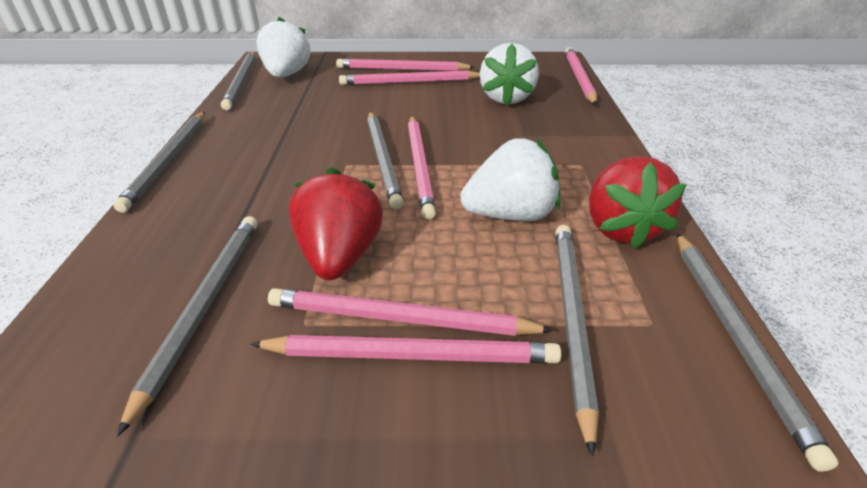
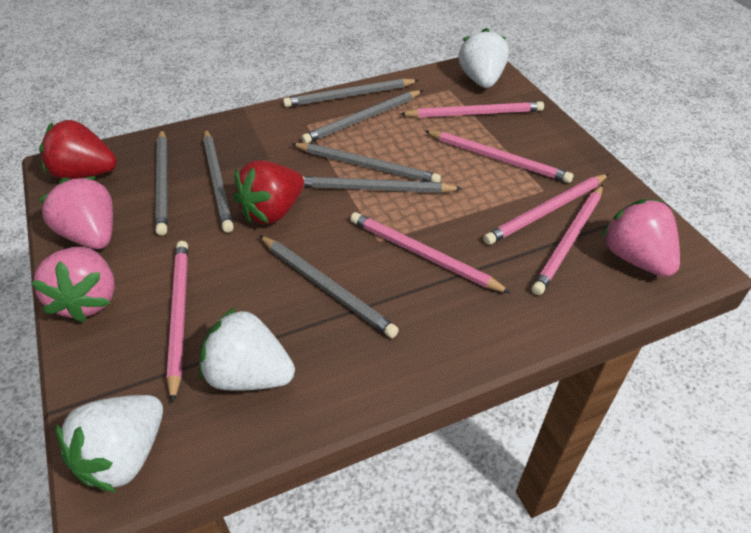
grey pencil: [113,112,205,213] [117,216,257,436] [221,52,256,110] [367,112,404,209] [556,225,599,457] [677,233,838,472] = 6 -> [155,129,168,235] [203,129,234,232] [259,235,399,338] [283,78,419,107] [292,143,441,182] [301,90,423,143] [302,176,463,193] = 7
pink strawberry: none = 0 -> [31,247,115,323] [39,176,113,249] [601,199,680,277] = 3

